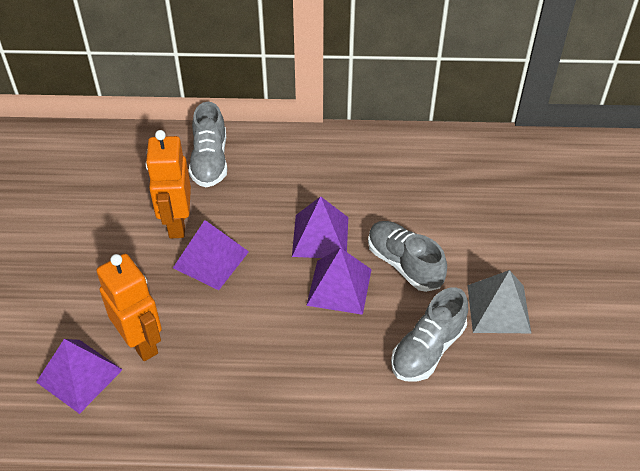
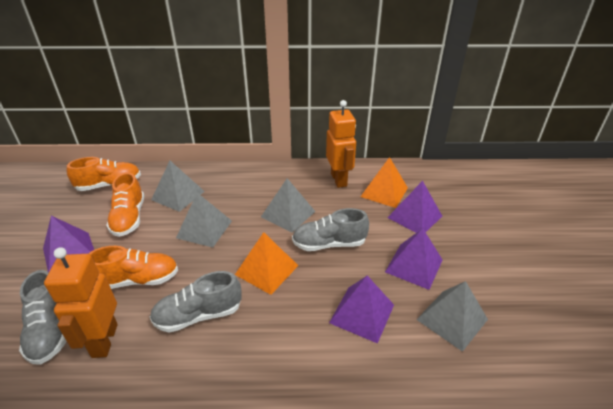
grey pyramid: [467,270,531,333] = 1 -> [151,161,205,212] [176,193,232,247] [261,178,316,233] [416,281,488,352] = 4
orange pyramid: none = 0 -> [235,232,298,295] [361,157,408,208] = 2
orange shoe: none = 0 -> [67,157,141,191] [88,246,178,289] [106,173,144,237] = 3

